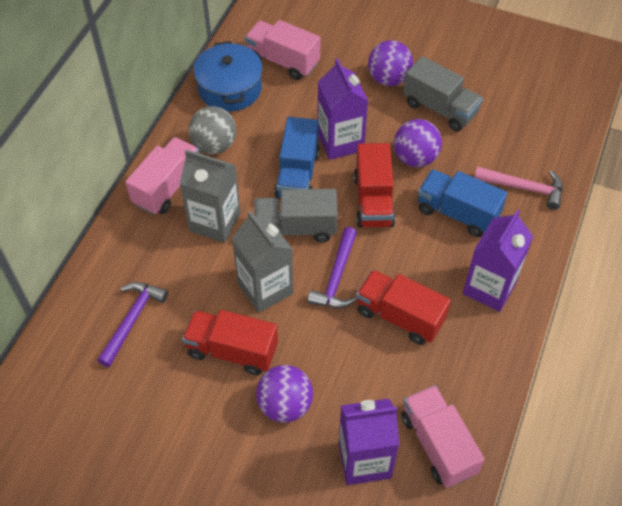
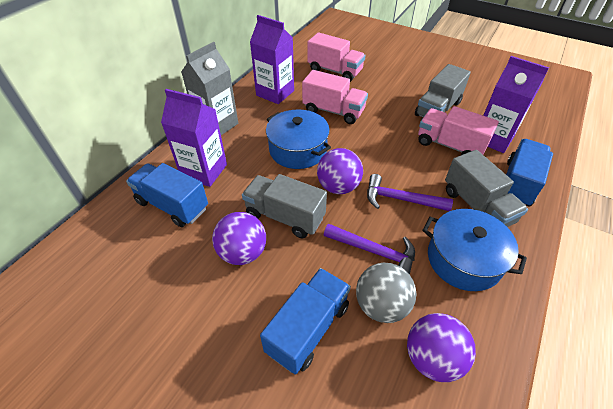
blue pot: [194,41,262,112] = 1 -> [266,109,331,169] [422,209,527,291] = 2
blue truck: [274,117,320,198] [418,169,507,237] = 2 -> [126,163,208,227] [260,268,351,374] [506,139,553,206] = 3
grey carton: [180,150,241,243] [232,211,293,313] = 2 -> [181,42,238,135] = 1
grey truck: [254,189,338,242] [403,56,483,131] = 2 -> [242,174,327,238] [415,64,471,117] [445,150,528,227] = 3
pink hammer: [474,167,563,210] = 1 -> none = 0
red truck: [182,310,278,375] [354,143,395,228] [356,270,451,345] = 3 -> none = 0

